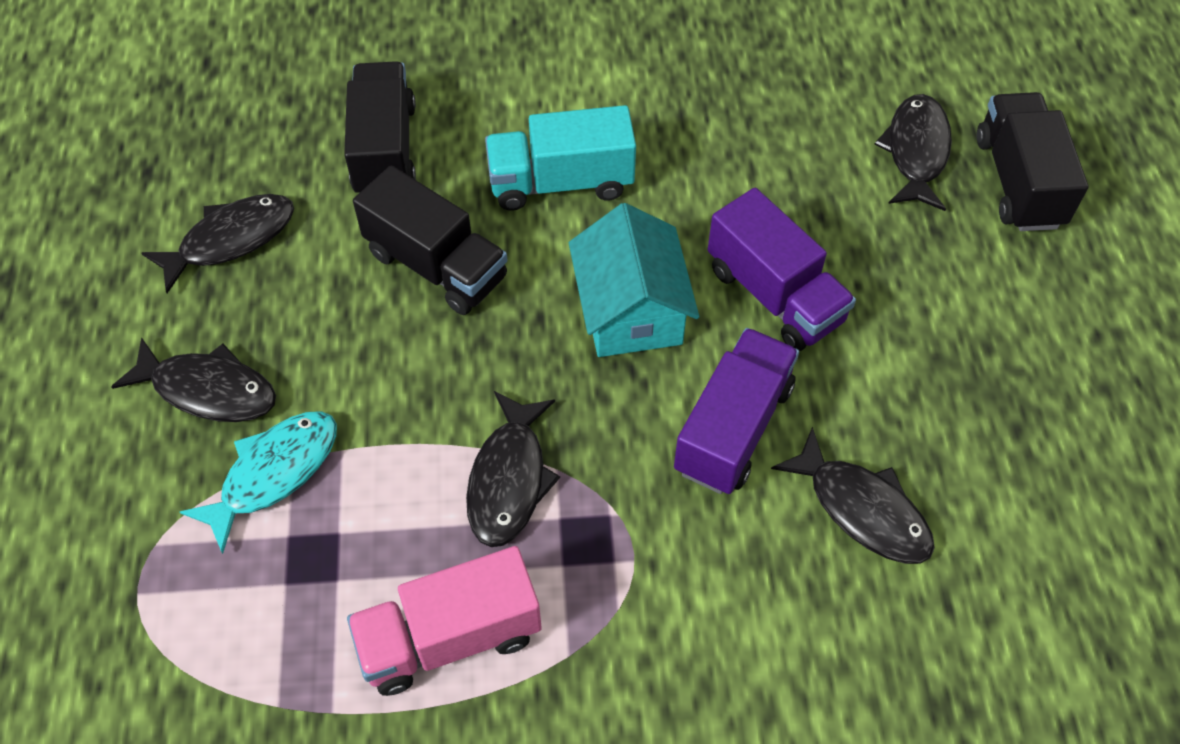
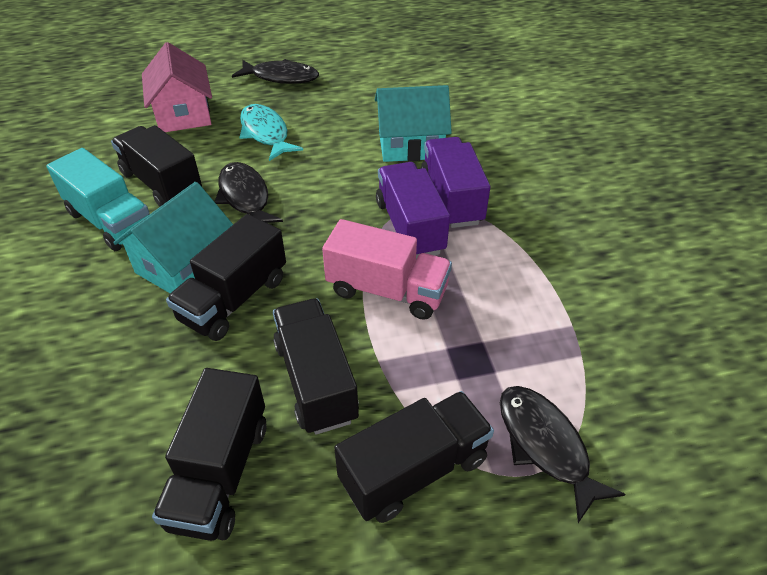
black fish: [111,337,276,422] [142,194,294,293] [466,391,560,547] [771,427,935,564] [874,94,952,211] = 5 -> [214,162,283,223] [232,59,319,84] [500,386,625,523] = 3
black truck: [344,61,416,193] [353,165,508,315] [977,92,1089,231] = 3 -> [111,125,202,207] [152,368,267,541] [166,214,286,341] [273,298,359,435] [334,391,494,523] = 5
pink house: none = 0 -> [142,42,212,132] = 1
turquoise house: [569,203,699,357] = 1 -> [113,182,233,293] [375,85,452,162] = 2

